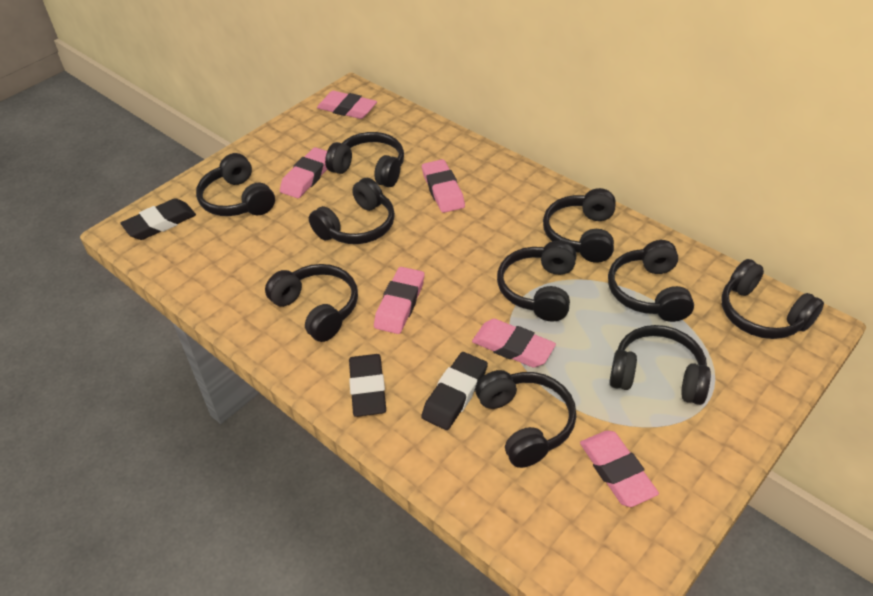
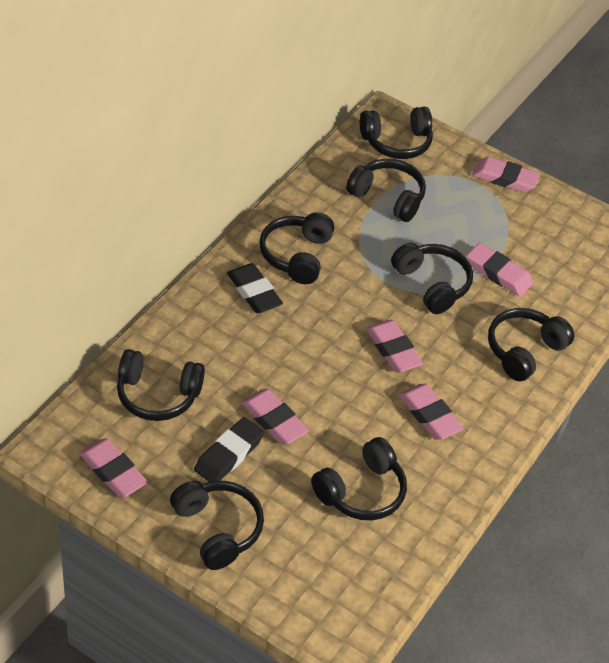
black eraser: [120,198,196,240] [349,354,386,417] [421,352,488,430] = 3 -> [194,417,264,482] [227,263,283,313] = 2
black headphones: [196,153,275,216] [265,264,358,342] [309,178,395,244] [325,132,404,187] [475,370,576,468] [497,241,576,322] [543,188,616,263] [608,240,694,322] [609,325,711,405] [721,259,824,339] = 10 -> [117,349,205,421] [170,481,264,570] [259,212,334,284] [311,437,407,520] [346,159,426,222] [360,107,433,159] [391,243,473,314] [488,308,574,381] = 8

